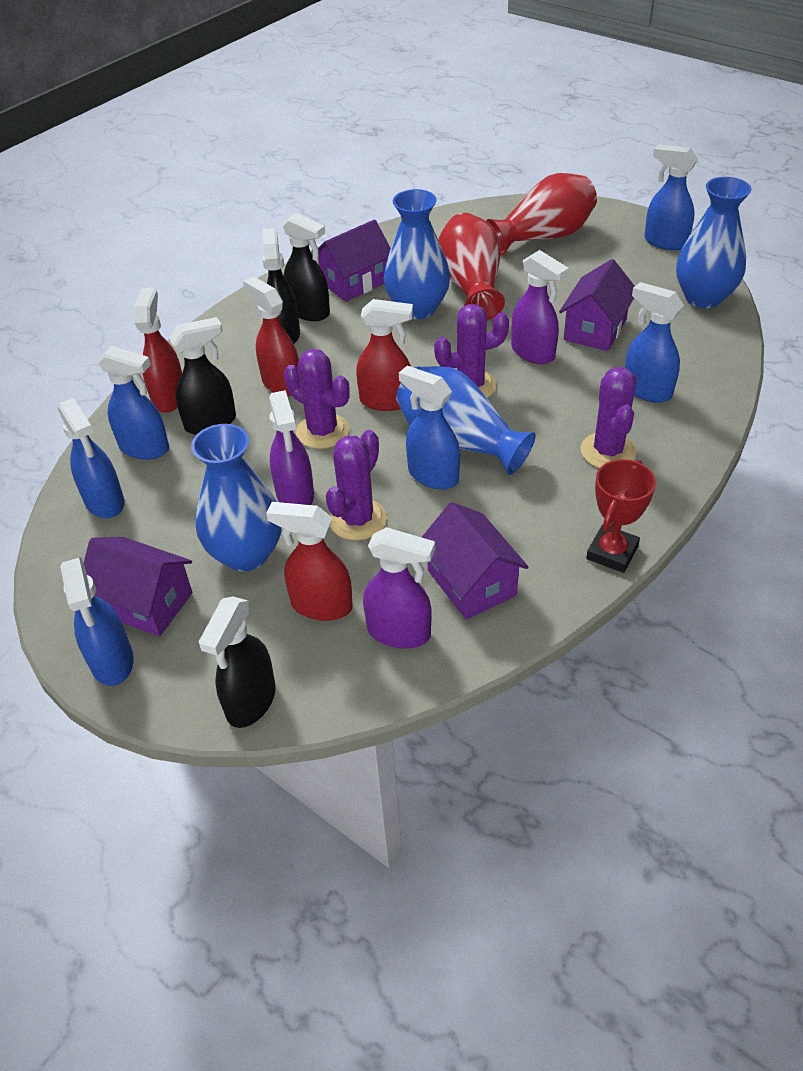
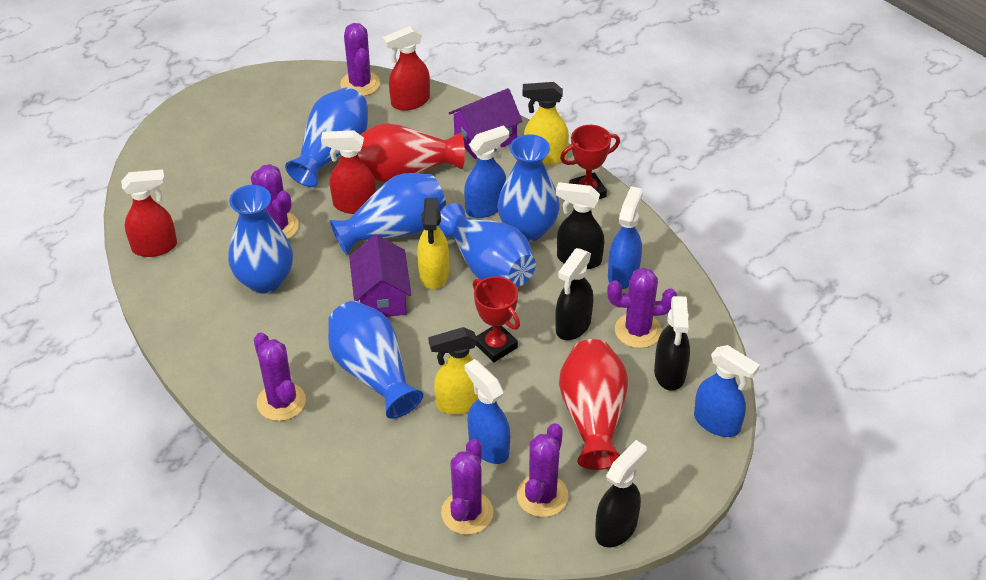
blue spray bottle: [58,398,125,518] [60,557,134,686] [97,346,169,460] [399,366,460,490] [625,282,684,403] [644,144,698,250] = 6 -> [464,125,509,218] [465,359,510,464] [608,186,643,289] [694,345,760,437] = 4
blue vase: [191,424,282,571] [384,189,450,319] [396,366,536,475] [676,177,752,308] = 4 -> [228,185,293,294] [285,87,368,187] [328,301,423,419] [330,173,446,255] [438,203,536,287] [498,134,560,242] = 6
purple cactus: [284,349,350,449] [326,430,387,541] [434,304,509,398] [581,367,637,468] = 4 -> [251,164,299,239] [254,332,306,421] [340,23,380,96] [441,439,493,535] [517,423,568,517] [607,268,677,348] = 6
purple house: [84,537,192,637] [312,219,391,302] [422,502,529,620] [559,259,635,351] = 4 -> [349,235,412,317] [449,88,523,159] = 2
purple spray bottle: [269,390,314,505] [363,527,435,649] [511,250,569,364] = 3 -> none = 0
red spray bottle: [134,287,182,413] [243,276,299,396] [266,502,353,621] [356,299,413,411] = 4 -> [121,169,177,257] [321,130,376,214] [383,26,430,111] = 3
red trophy: [586,459,656,573] = 1 -> [473,276,520,362] [560,125,620,199] = 2
yellow spray bottle: none = 0 -> [417,198,449,289] [428,327,478,414] [523,82,569,165] = 3

